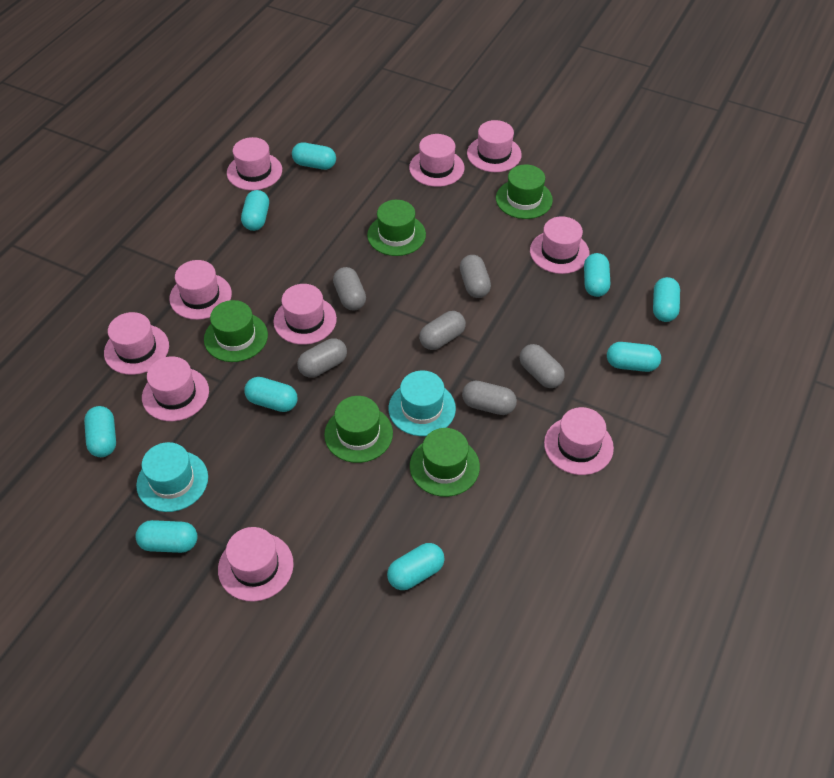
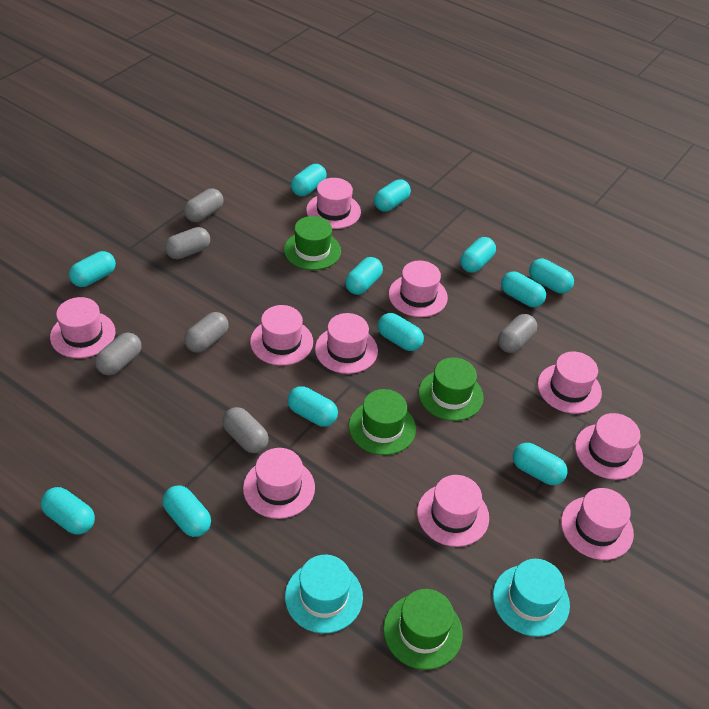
green hat: [204,300,268,362] [324,396,393,463] [367,200,426,256] [410,428,480,497] [496,165,553,219] = 5 -> [284,216,341,270] [349,389,416,455] [383,589,463,670] [419,357,484,421] = 4
turquoise capsule: [84,406,116,457] [135,520,197,553] [241,190,269,231] [244,377,298,412] [292,142,336,170] [387,543,445,590] [584,253,610,297] [607,342,661,372] [653,277,680,322] = 9 -> [41,487,95,535] [69,251,116,287] [162,485,211,537] [287,386,338,427] [291,164,327,196] [345,257,383,295] [374,179,411,212] [378,313,424,351] [460,237,496,273] [501,271,546,307] [513,443,567,485] [529,259,574,294] = 12

